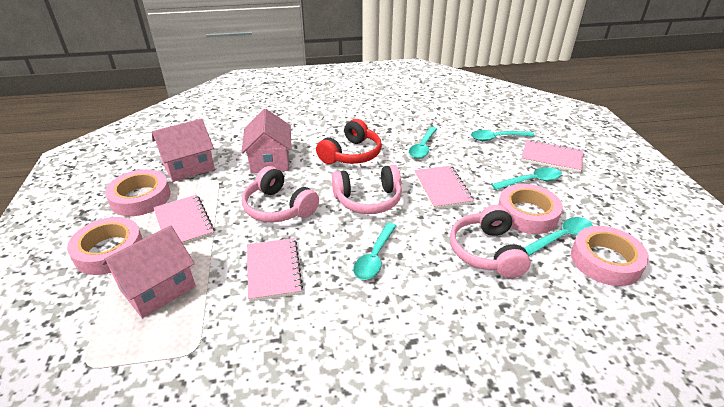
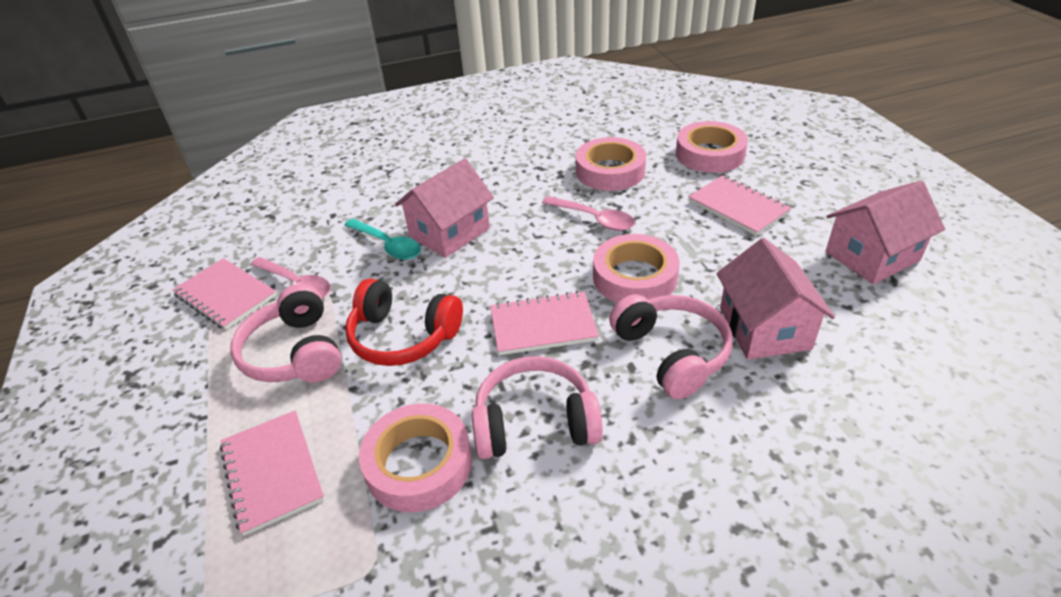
pink spoon: none = 0 -> [250,257,331,298] [542,196,635,231] = 2
turquoise spoon: [353,223,397,280] [409,127,437,159] [471,130,535,141] [491,167,562,190] [524,217,593,256] = 5 -> [344,219,421,260] = 1

